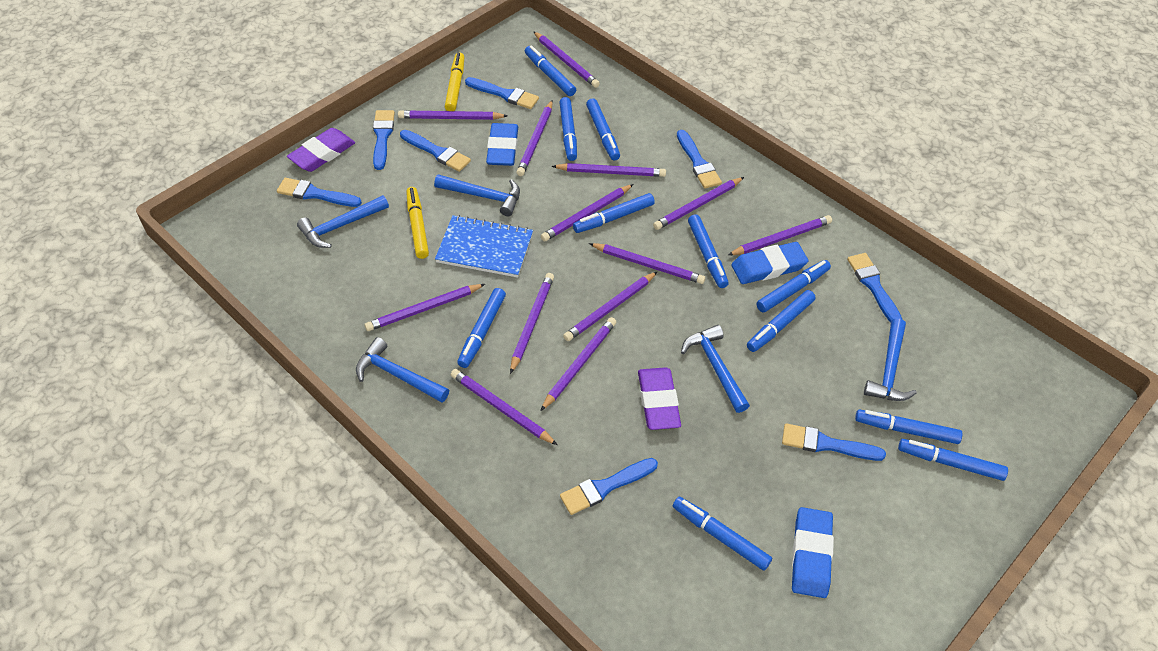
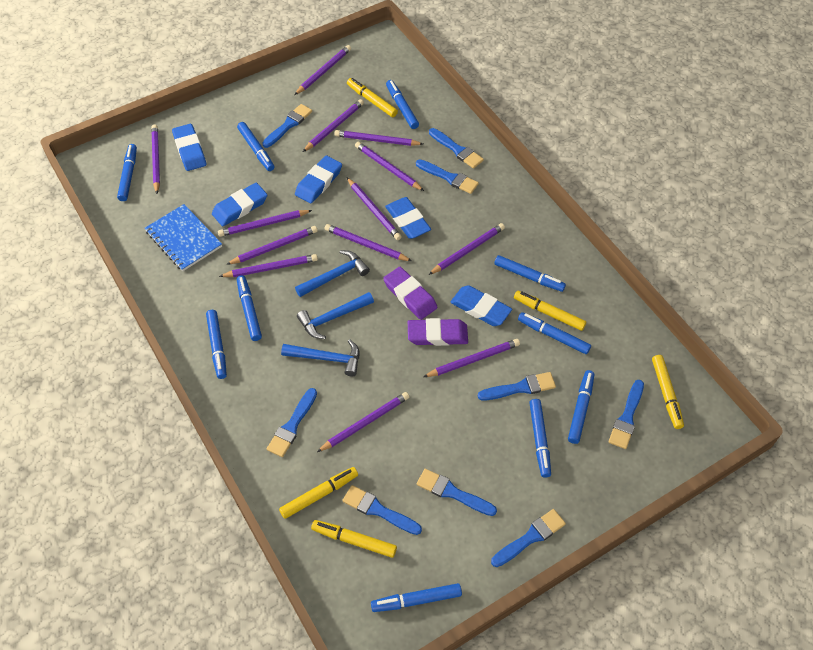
blue brush: [277,178,362,207] [373,110,395,170] [400,130,471,172] [465,77,539,109] [560,458,658,515] [677,130,722,188] [782,423,886,461] [847,253,902,323] = 8 -> [262,104,312,148] [267,388,317,457] [342,485,422,535] [416,159,479,194] [417,469,497,516] [429,128,484,168] [478,372,556,401] [491,509,566,567] [608,380,644,449] = 9
blue eraser: [486,123,518,166] [731,242,808,284] [792,507,834,598] = 3 -> [172,124,206,171] [212,183,268,226] [295,155,342,203] [385,197,431,239] [450,285,512,326] = 5
blue hammer: [297,195,389,248] [356,337,449,403] [434,174,520,216] [681,325,750,413] [864,318,917,401] = 5 -> [281,339,359,377] [295,250,370,297] [297,292,374,339] = 3
blue marker: [457,288,506,368] [525,46,576,96] [559,97,577,161] [573,193,655,233] [586,98,620,161] [673,497,772,570] [688,214,729,288] [747,290,816,352] [756,260,831,313] [855,409,962,444] [898,439,1008,481] = 11 -> [117,144,137,201] [206,310,227,379] [237,122,274,171] [237,275,262,341] [371,583,462,612] [386,80,419,129] [494,255,566,292] [518,312,591,354] [529,399,551,478] [568,370,594,444] = 10
yellow marker: [406,187,429,259] [445,52,464,111] = 2 -> [279,467,358,519] [311,520,397,558] [347,78,398,117] [514,291,586,331] [652,355,684,429] = 5

